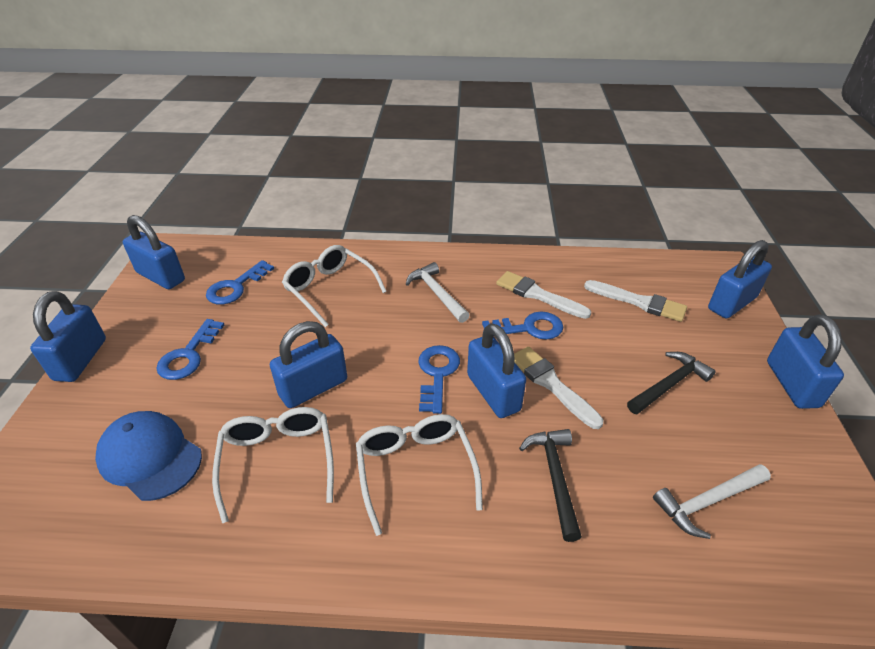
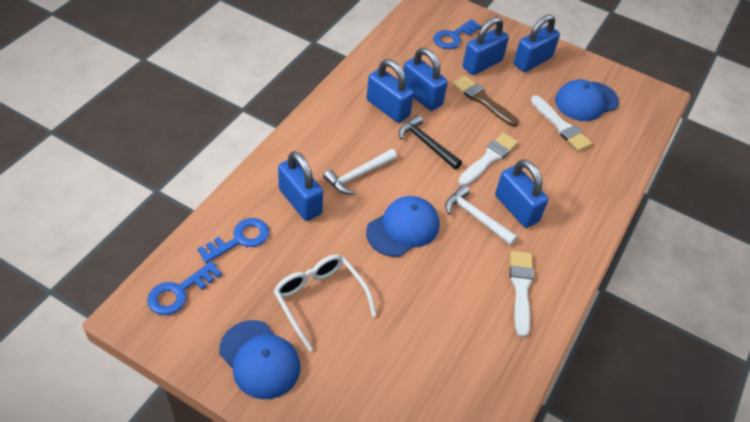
black hammer: [519,429,582,542] [627,352,716,414] = 2 -> [399,115,462,170] = 1
blue cap: [95,411,202,501] = 1 -> [219,320,300,399] [366,196,439,257] [555,79,619,121] = 3
blue key: [156,319,224,380] [206,260,274,304] [418,345,460,414] [482,312,563,340] = 4 -> [147,261,222,315] [197,218,269,263] [434,19,481,49] = 3
brown brush: none = 0 -> [453,76,519,127] = 1
white glasses: [212,407,334,523] [282,245,387,327] [356,414,483,536] = 3 -> [273,254,377,352] = 1

